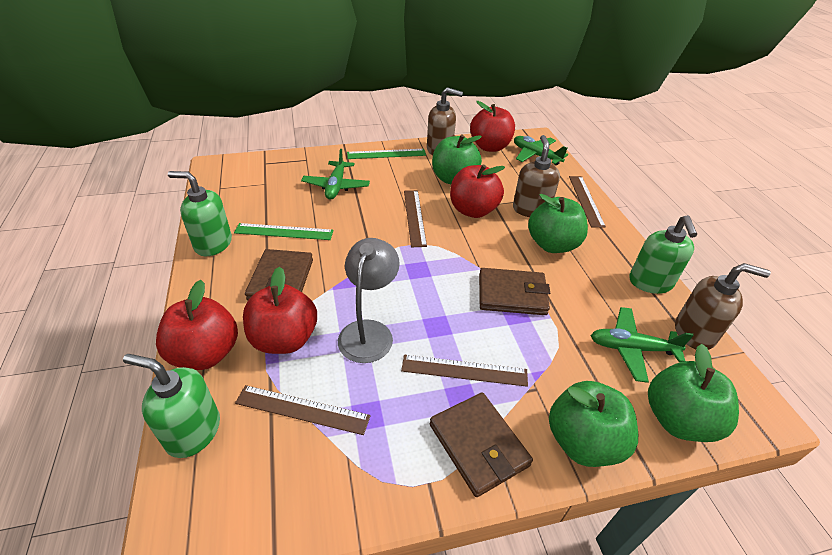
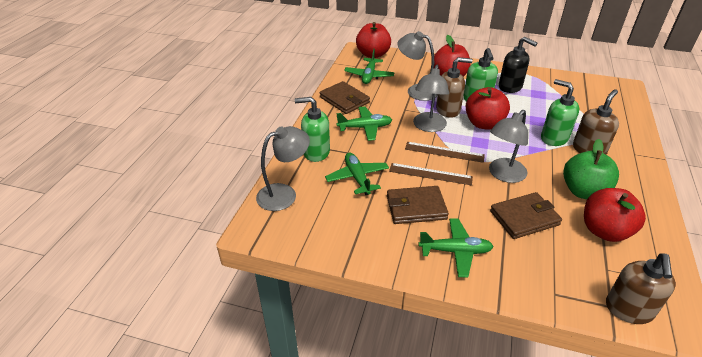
black soap dispenser: none = 0 -> [499,37,537,93] = 1
brown ruler: [235,385,371,435] [401,355,528,387] [404,190,427,247] [569,176,606,228] = 4 -> [389,163,473,185] [405,142,485,163] = 2
green apple: [432,135,482,184] [528,194,588,253] [549,381,638,467] [648,344,739,442] = 4 -> [563,139,619,199] = 1
green plane: [301,149,370,200] [514,136,568,165] [591,307,694,383] = 3 -> [325,153,389,195] [336,106,392,141] [344,49,395,84] [419,218,494,277] = 4
green ruler: [234,223,334,240] [347,149,426,159] = 2 -> none = 0
grey lamp: [338,238,400,363] = 1 -> [256,126,310,211] [397,31,438,101] [413,65,449,132] [489,110,528,183] = 4

